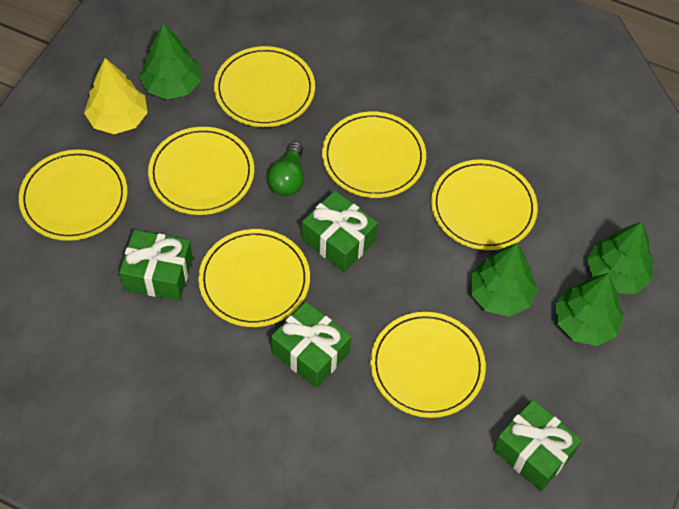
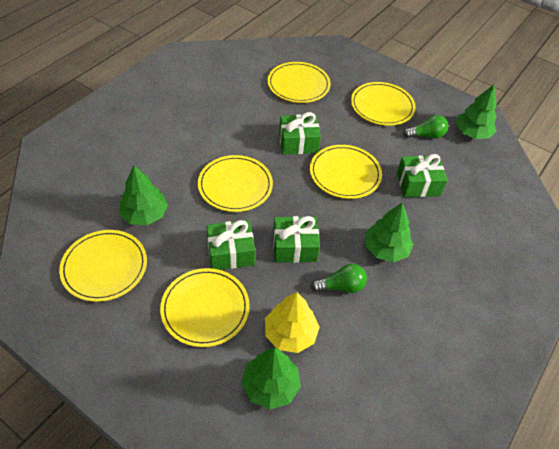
green light bulb: [268,141,304,196] = 1 -> [311,264,367,293] [403,115,448,138] = 2
yellow plate: [19,150,128,241] [148,127,254,215] [198,229,310,327] [214,46,315,127] [322,111,426,198] [370,312,486,418] [431,159,538,250] = 7 -> [59,230,147,302] [160,268,250,347] [198,155,273,212] [267,62,331,103] [310,145,382,199] [351,82,416,126] = 6

